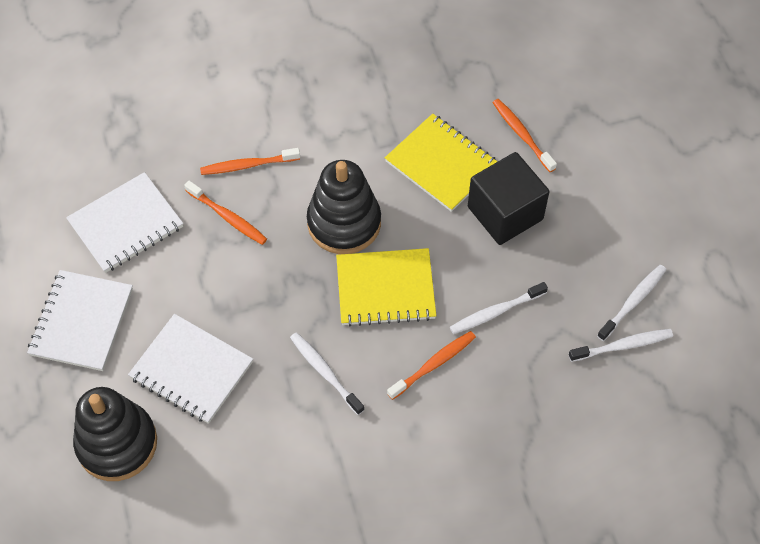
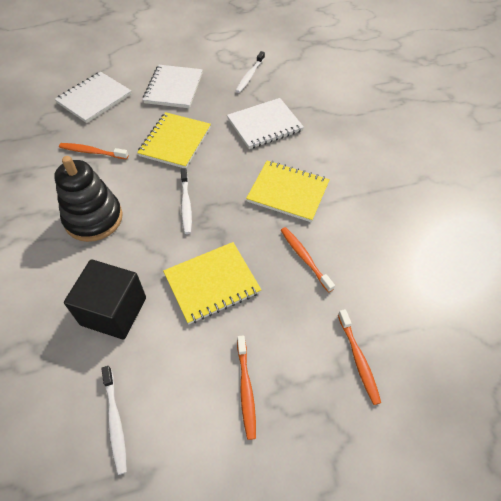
black stacking toy: [73,387,157,481] [307,160,381,254] = 2 -> [54,156,123,242] = 1
white toothbrush: [290,332,365,415] [450,282,548,334] [569,329,673,362] [597,265,666,341] = 4 -> [101,366,127,475] [181,168,192,234] [236,51,265,93] = 3
yellow notebook: [336,248,436,327] [385,114,498,212] = 2 -> [137,112,211,168] [163,242,261,324] [246,161,330,222] = 3

